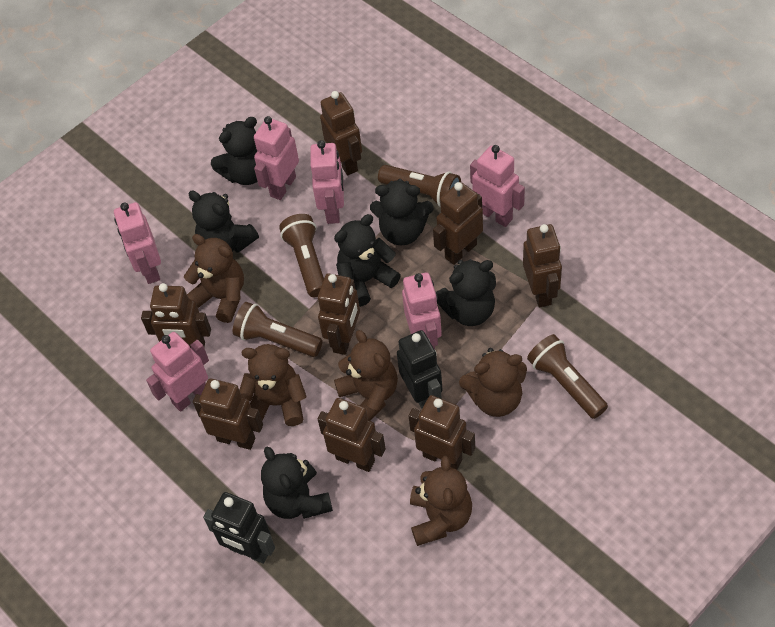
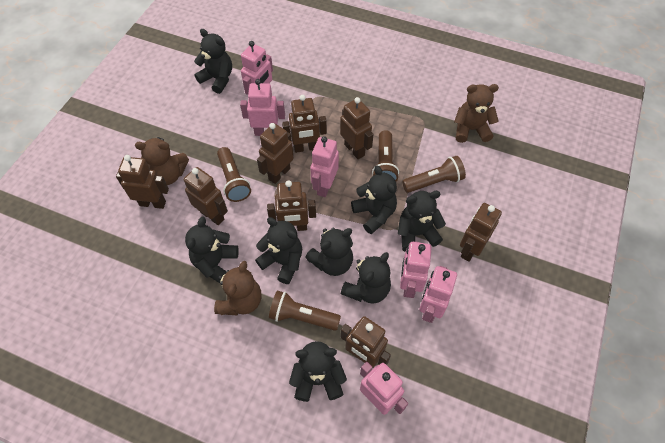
black robot: [203,492,275,564] [397,330,442,409] = 2 -> none = 0
black teddy bear: [188,191,259,253] [211,117,258,185] [261,447,333,519] [334,214,401,307] [370,179,434,245] [436,259,496,326] = 6 -> [185,217,239,283] [194,29,232,94] [255,217,302,284] [289,341,347,402] [305,227,353,276] [341,252,391,303] [351,166,397,234] [398,191,446,252] = 8
brown teddy bear: [184,234,244,323] [239,344,307,426] [334,330,398,421] [410,456,472,546] [459,348,527,417] = 5 -> [135,137,189,185] [214,261,261,316] [454,84,499,143] = 3

